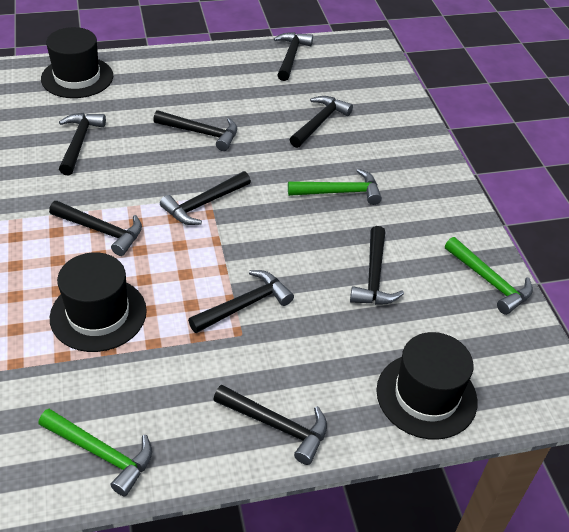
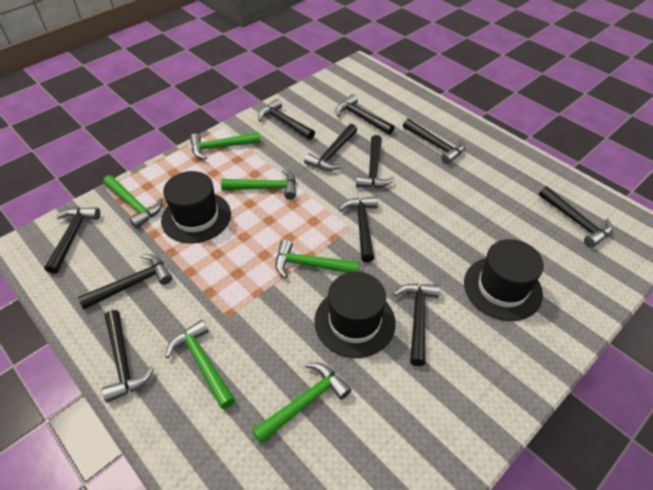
black hammer: [49,201,142,256] [59,113,106,175] [153,110,237,151] [160,171,251,225] [188,270,294,333] [213,385,327,465] [274,32,313,81] [289,96,353,148] [350,226,404,305] = 9 -> [44,207,100,274] [78,254,172,310] [102,310,154,403] [258,99,315,140] [304,124,357,171] [335,94,395,135] [339,196,378,262] [356,135,395,188] [393,283,440,366] [403,119,465,164] [539,186,613,248] = 11
green hammer: [39,409,152,496] [288,169,382,205] [445,237,533,315] = 3 -> [103,175,162,229] [165,320,235,409] [190,132,261,160] [221,169,296,200] [252,363,352,444] [275,239,360,278] = 6

